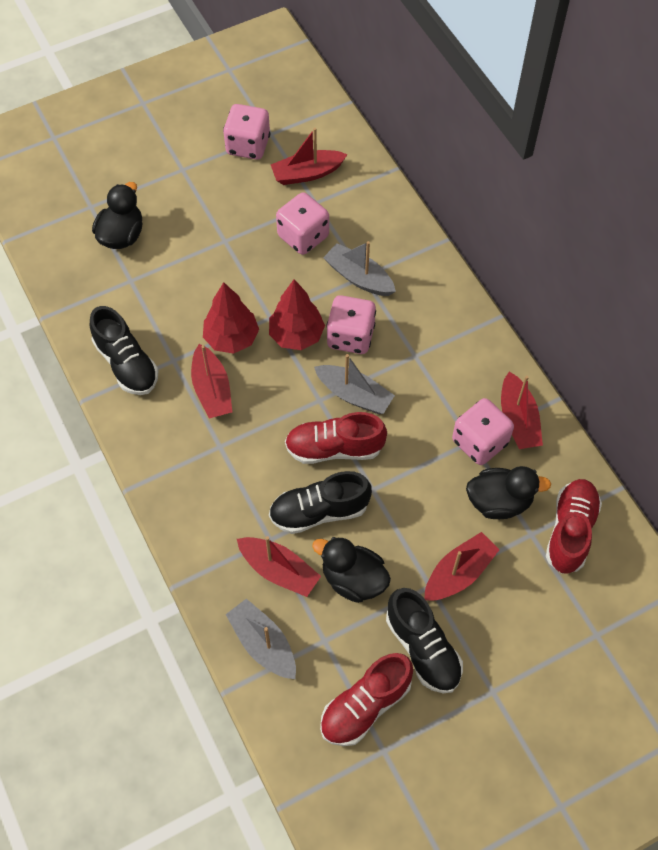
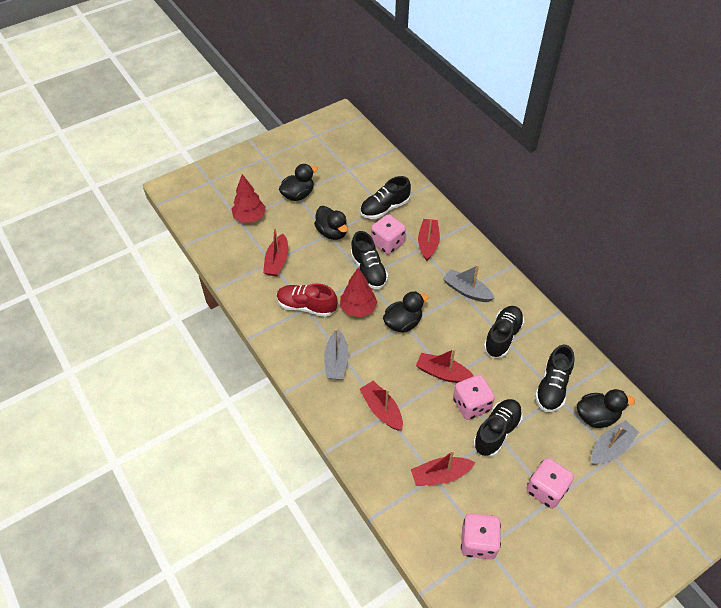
black duck: [92,182,142,249] [312,537,391,603] [466,466,551,519] = 3 -> [279,164,318,201] [314,206,348,240] [383,291,429,333] [577,389,635,428] = 4
black shoe: [90,306,158,395] [269,471,372,534] [386,588,463,693] = 3 -> [351,231,388,289] [360,176,411,219] [473,399,523,457] [484,306,524,358] [535,344,574,412] = 5
red shoe: [285,412,387,464] [320,653,413,746] [546,479,602,574] = 3 -> [277,283,338,317] = 1

